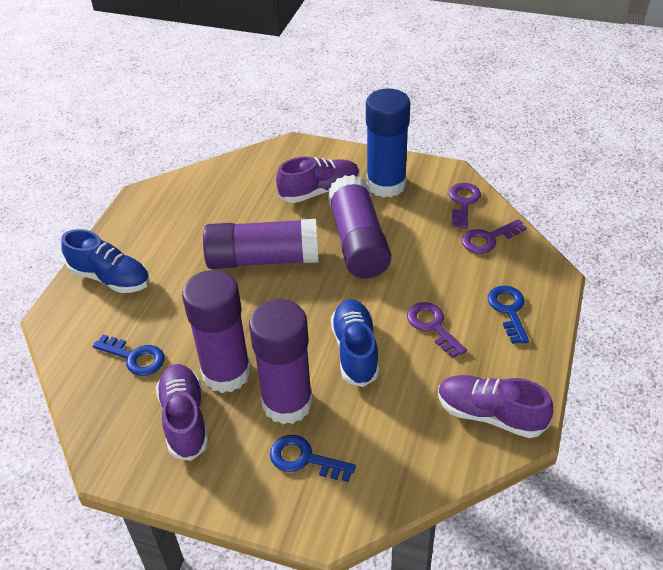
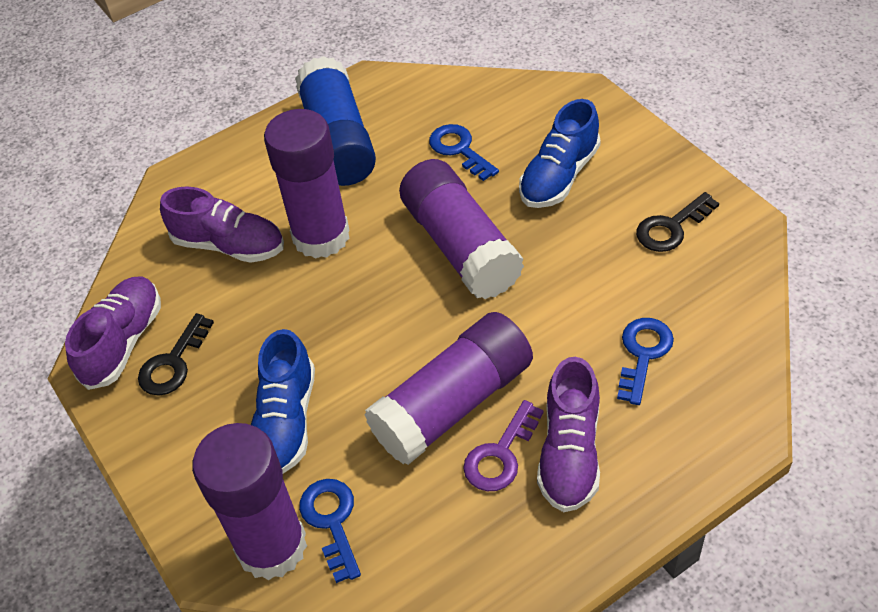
black key: none = 0 -> [138,313,214,396] [636,192,719,252] = 2
purple key: [407,302,467,358] [449,183,481,228] [462,219,527,254] = 3 -> [463,400,544,491] = 1

